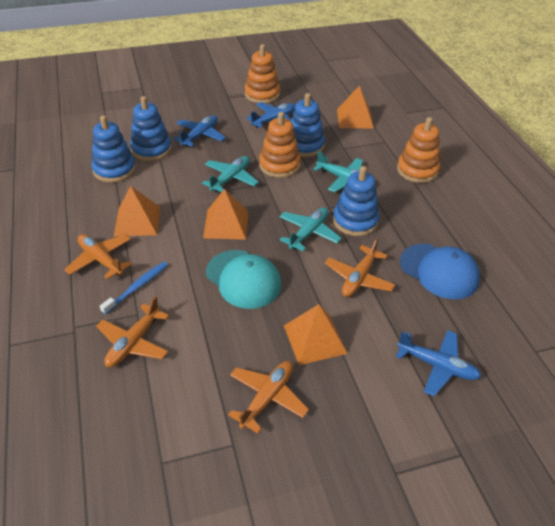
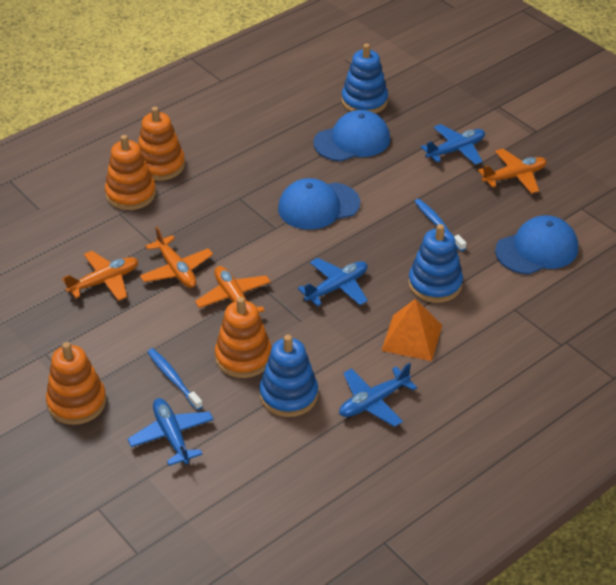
blue cap: [400,244,480,299] = 1 -> [278,178,360,230] [313,110,390,161] [495,215,578,275] = 3
blue plane: [173,115,226,147] [246,102,295,128] [396,330,481,396] = 3 -> [128,398,214,466] [298,258,368,306] [339,363,417,427] [421,124,485,165] = 4
blue stacking toy: [91,115,136,183] [130,96,172,161] [291,93,325,157] [333,166,380,236] = 4 -> [259,335,318,417] [342,43,388,114] [408,224,463,303] = 3
blue toothbrush: [100,262,168,314] = 1 -> [148,348,203,410] [414,199,466,251] = 2
orange pyramid: [114,186,160,236] [203,189,248,240] [284,304,348,365] [337,85,374,129] = 4 -> [381,299,442,361] = 1
orange stacking toy: [245,44,280,103] [259,112,301,178] [397,117,440,183] = 3 -> [46,342,106,425] [105,135,156,210] [138,107,185,181] [215,297,272,378] = 4
turquoise cap: [206,250,282,309] = 1 -> none = 0
turquoise plane: [202,156,259,192] [279,207,342,251] [313,151,363,192] = 3 -> none = 0

